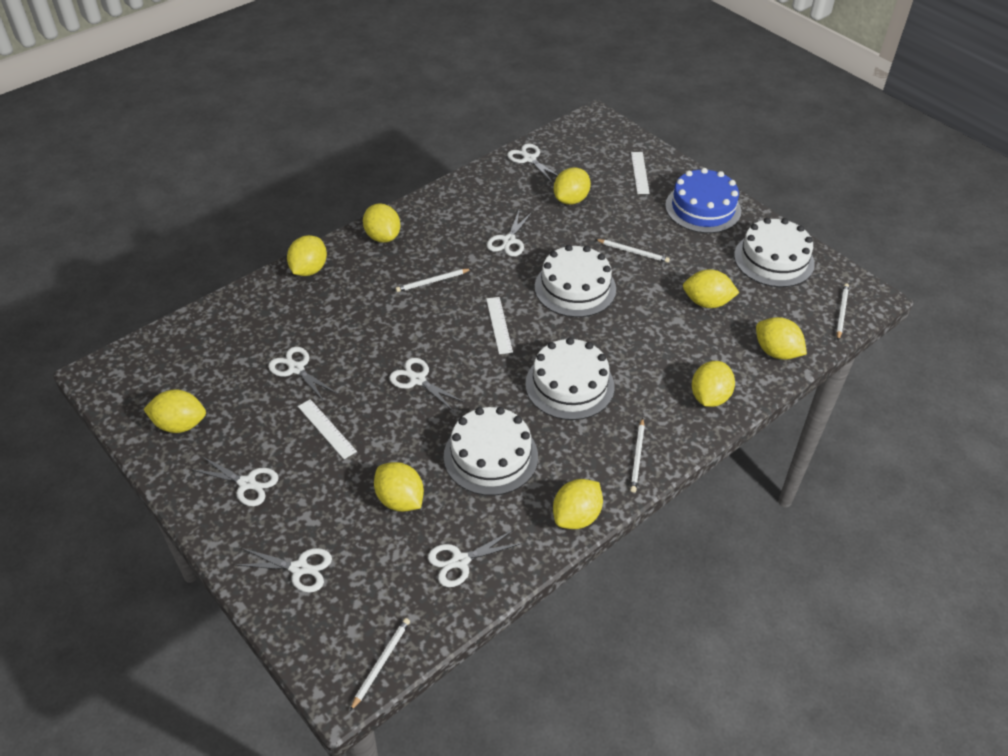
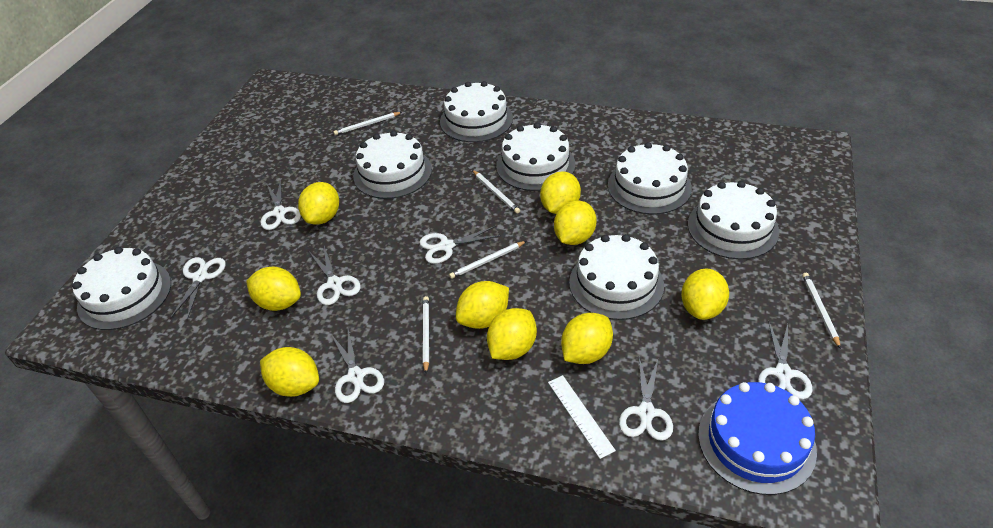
white cake: [444,407,538,496] [525,338,615,420] [535,245,616,317] [734,218,815,287] = 4 -> [72,247,171,330] [353,131,432,199] [440,81,513,142] [496,123,575,191] [569,234,664,320] [608,142,692,214] [688,181,779,259] = 7
white ruler: [298,399,357,459] [486,297,513,354] [631,152,650,194] = 3 -> [548,375,616,459] = 1

